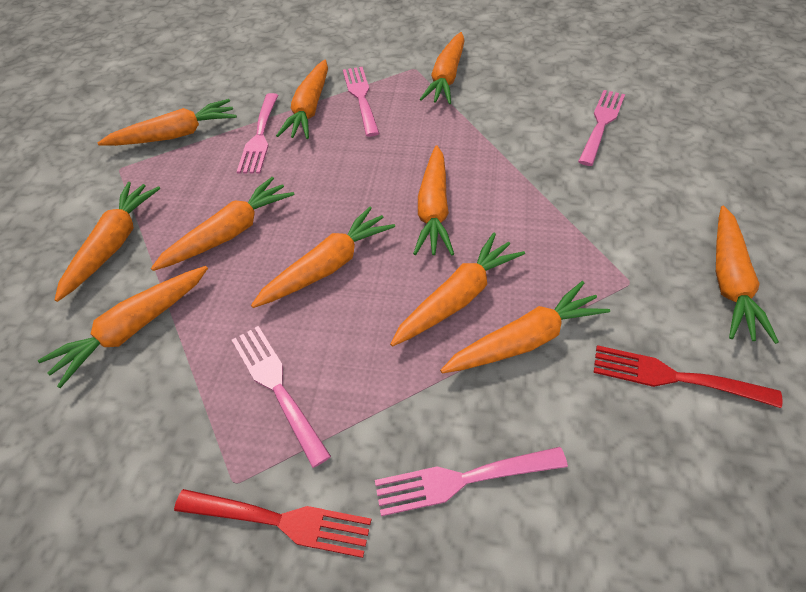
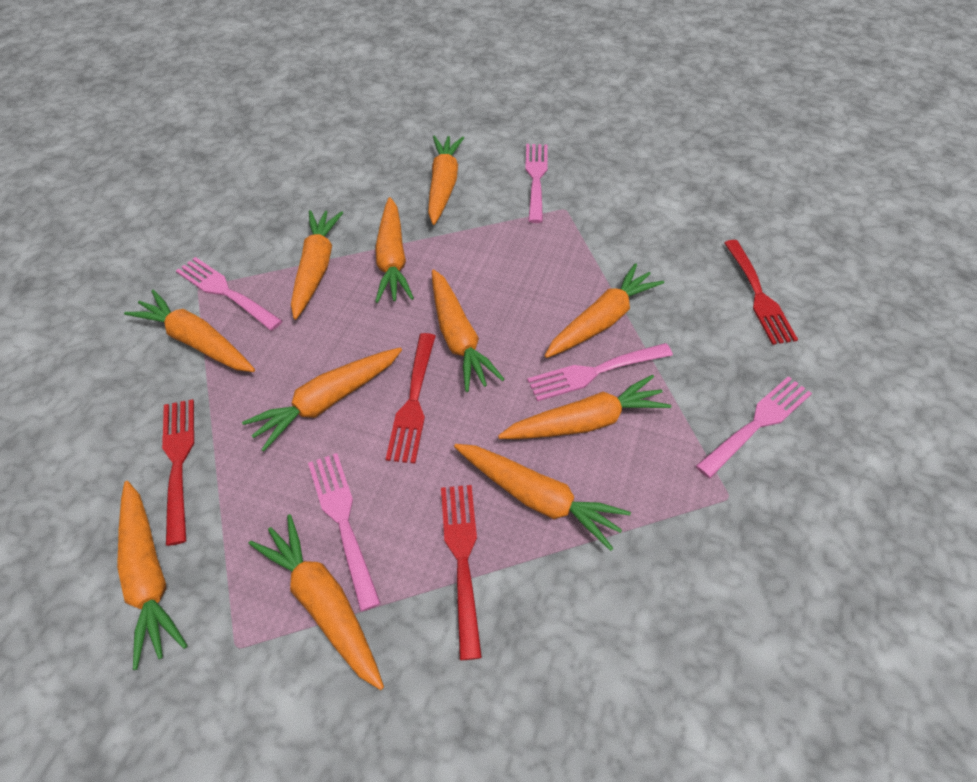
red fork: [174,489,371,558] [594,345,783,408] = 2 -> [162,399,194,546] [386,333,436,464] [441,485,482,660] [724,240,798,345] = 4

